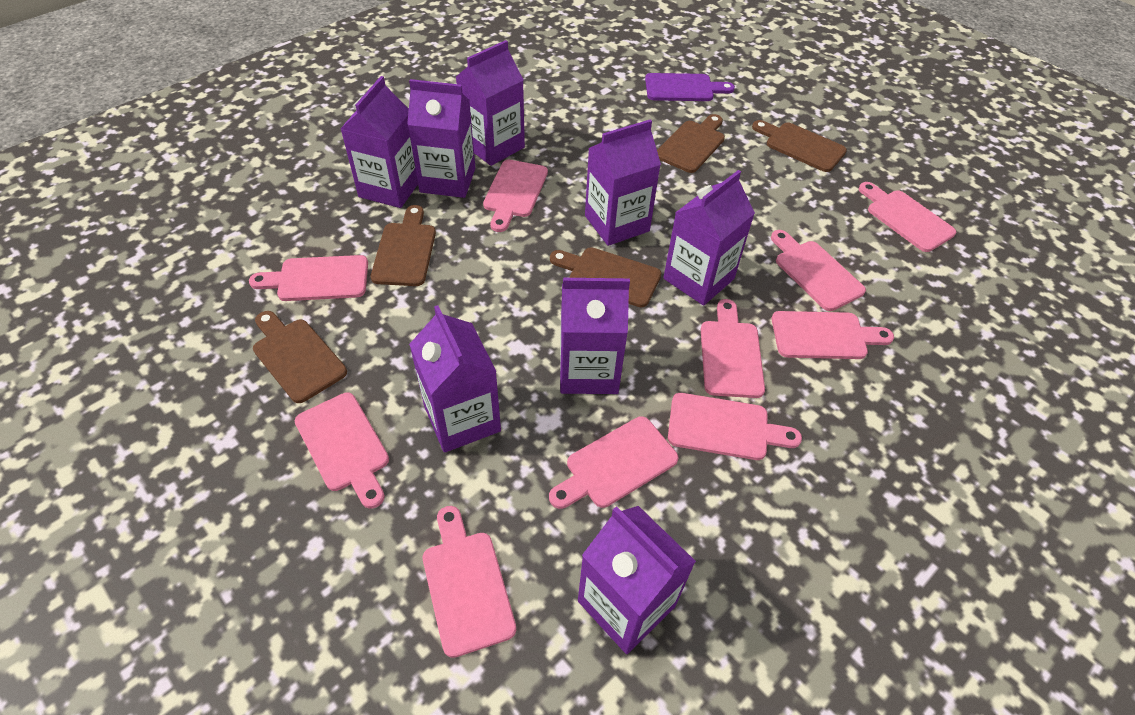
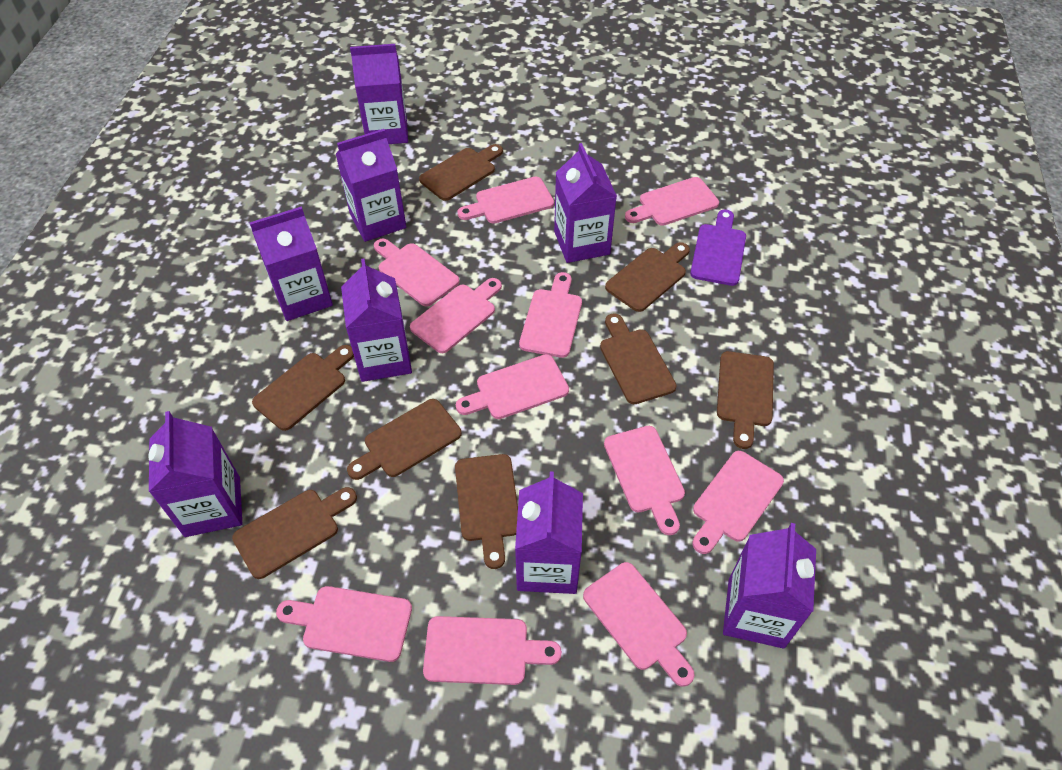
brown cutting board: [253,311,347,403] [371,205,436,286] [550,247,661,307] [657,114,725,173] [752,120,847,172] = 5 -> [232,487,357,579] [252,345,354,431] [347,399,462,480] [419,144,503,201] [455,454,518,569] [600,313,677,404] [605,242,690,312] [717,351,774,449] = 8
pink cutting board: [249,255,368,301] [295,393,389,509] [423,506,516,658] [483,160,548,232] [549,416,679,509] [668,393,802,460] [701,299,765,398] [771,230,866,311] [772,311,894,359] [859,182,956,252] = 10 -> [276,586,412,662] [374,239,459,307] [410,278,502,353] [423,616,562,685] [456,354,569,419] [457,177,554,224] [519,272,582,358] [583,562,695,687] [604,426,685,535] [625,177,719,226] [692,451,784,554] = 11

